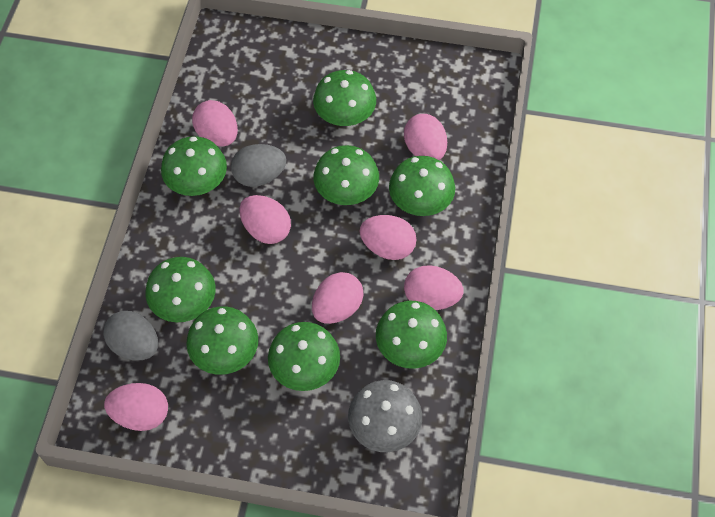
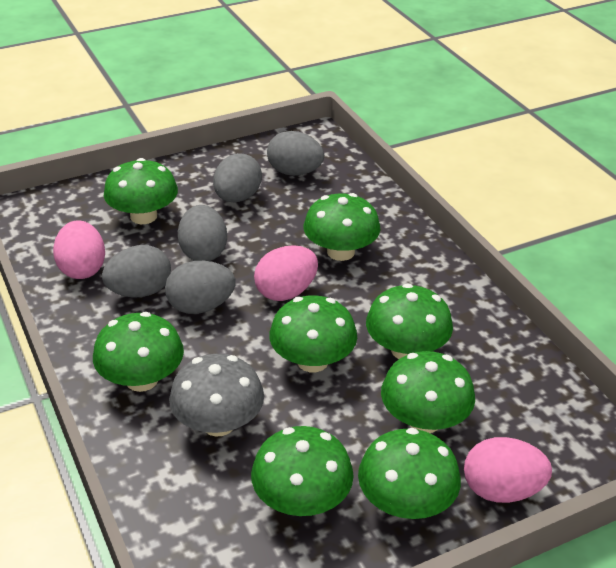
grey egg: [103,311,158,360] [231,144,286,187] = 2 -> [102,245,171,298] [165,261,236,314] [178,205,227,261] [213,153,262,202] [267,131,324,176] = 5
pink egg: [104,383,168,431] [192,100,238,147] [239,195,291,244] [312,272,363,324] [359,215,417,260] [404,114,447,160] [404,265,464,310] = 7 -> [53,220,105,279] [254,245,318,301] [464,437,552,503] = 3

